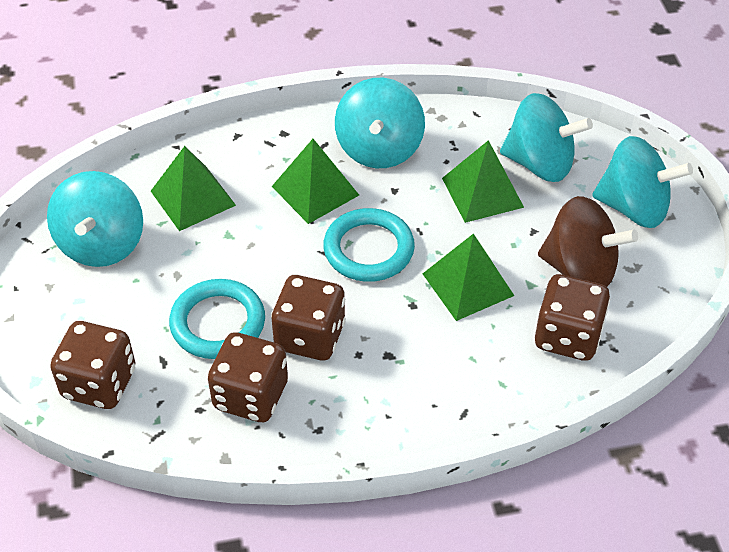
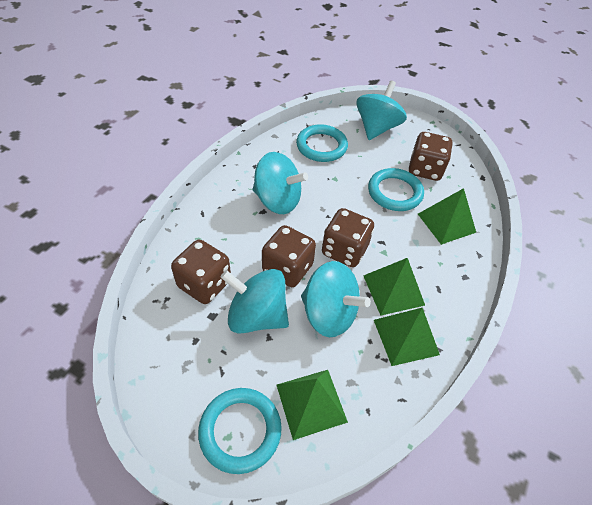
brown spinning top: [538,196,638,287] = 1 -> none = 0
turquoise ring: [169,279,265,359] [323,208,415,282] = 2 -> [198,388,282,474] [296,124,348,162] [368,168,424,211] = 3

